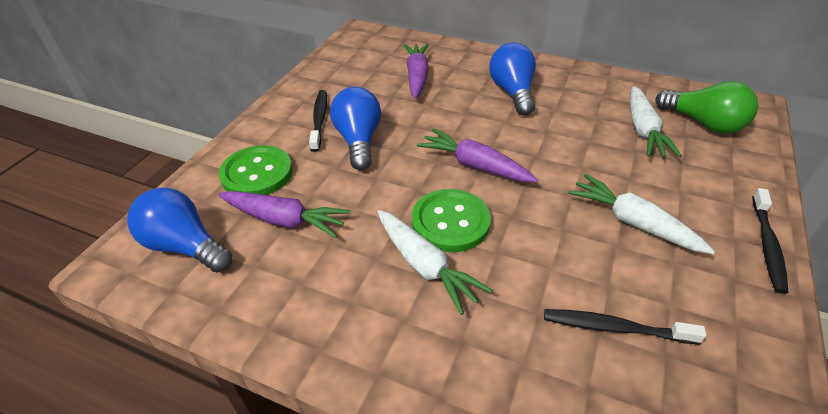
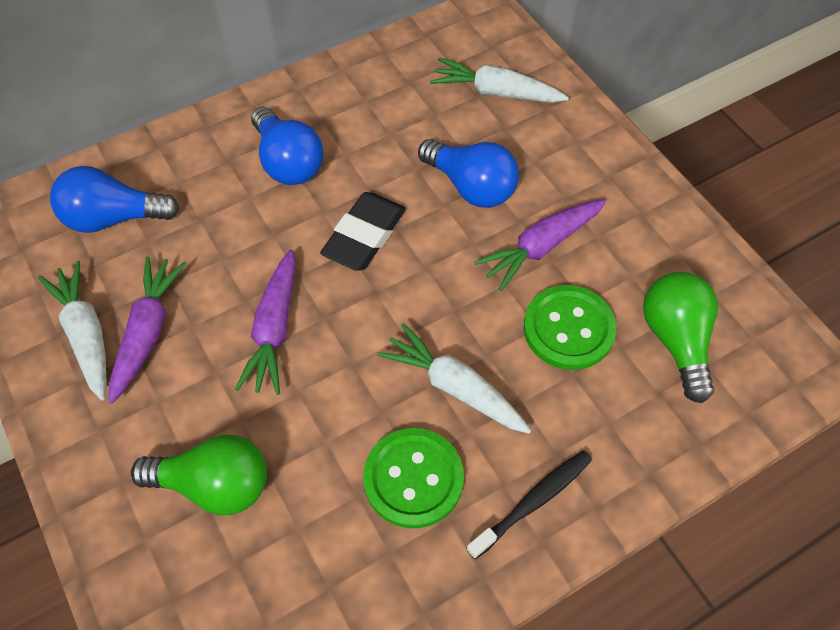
black eraser: none = 0 -> [320,192,406,271] = 1
black toothbrush: [309,90,327,152] [544,309,706,345] [752,188,788,294] = 3 -> [466,450,592,559] = 1
green light bulb: [656,81,758,134] = 1 -> [131,434,267,515] [643,272,718,403] = 2

